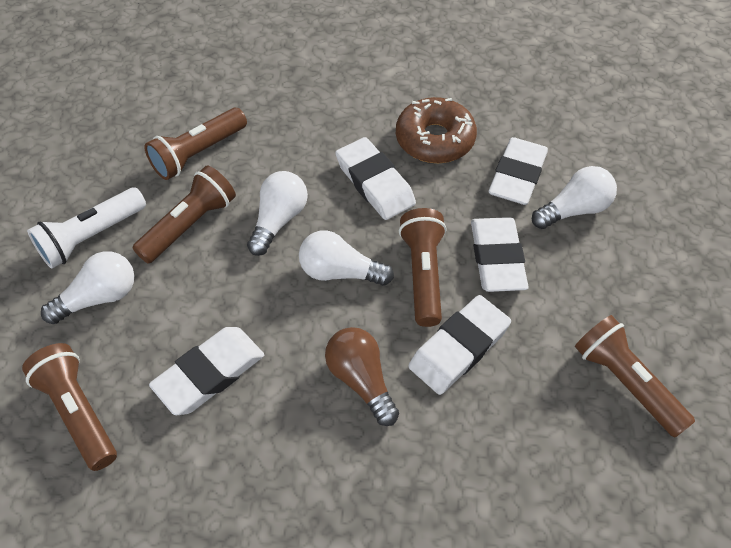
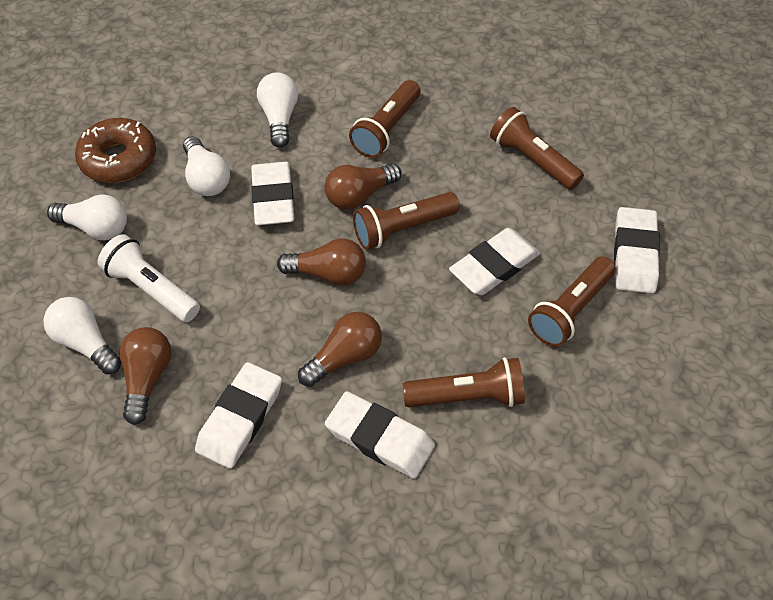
brown light bulb: [325,327,399,426] = 1 -> [119,327,172,425] [277,238,366,286] [298,312,382,387] [325,163,402,210] = 4

